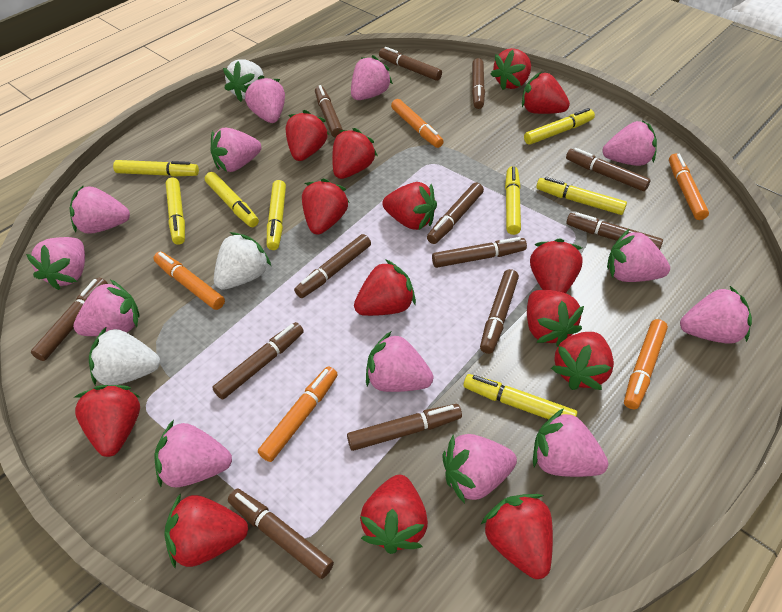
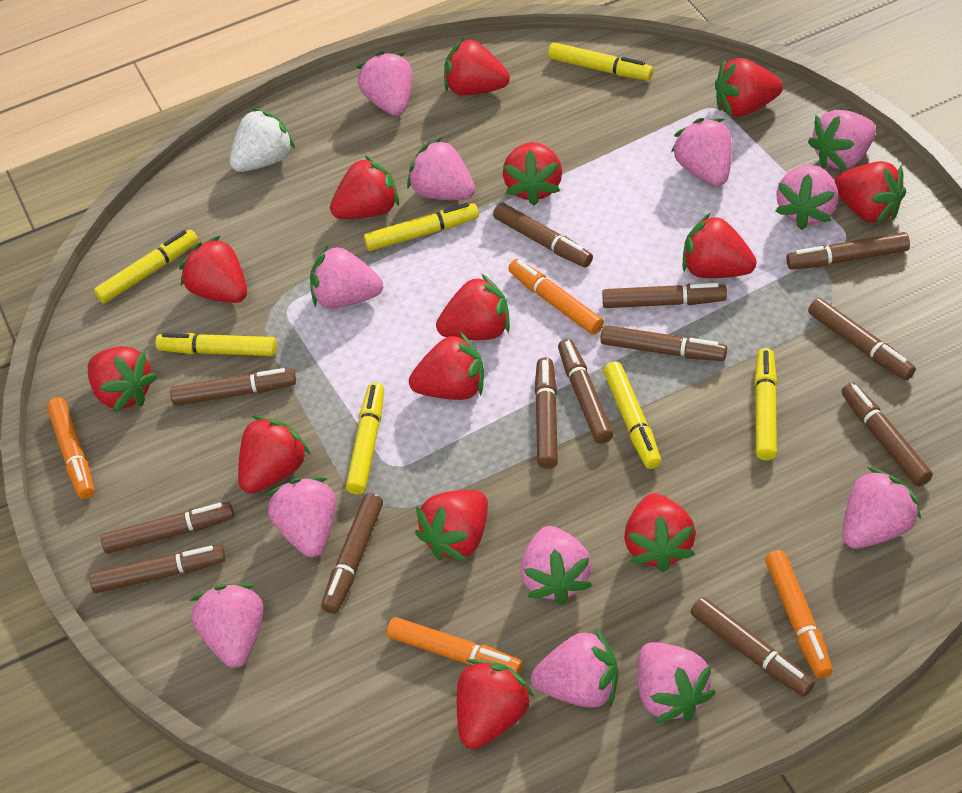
orange marker: [154,252,225,310] [258,366,338,462] [391,99,444,148] [624,319,668,409] [669,153,709,220] = 5 -> [47,397,95,499] [387,617,522,675] [508,259,604,335] [765,550,833,678] = 4
pink strawberry: [26,237,85,290] [70,186,130,234] [73,279,140,336] [154,420,232,488] [210,128,261,172] [244,75,285,123] [351,55,393,100] [366,332,433,392] [442,434,517,504] [533,409,608,477] [602,120,657,166] [607,229,670,282] [680,286,752,344] = 13 -> [190,584,263,668] [266,477,336,557] [310,245,383,309] [356,51,413,116] [407,138,475,200] [520,526,593,605] [531,629,618,708] [637,642,716,723] [671,118,732,186] [775,165,838,230] [808,110,876,170] [842,467,921,549] = 12
white strawberry: [89,326,160,386] [214,232,271,290] [223,59,263,102] = 3 -> [230,108,295,172] = 1
yellow marker: [113,160,199,177] [165,177,185,245] [205,172,259,227] [267,180,286,250] [463,374,577,419] [505,166,521,235] [524,108,595,145] [536,177,627,215] = 8 -> [94,230,198,304] [155,333,277,356] [346,382,384,495] [364,203,479,251] [548,42,653,80] [603,361,661,469] [754,348,777,460] = 7

